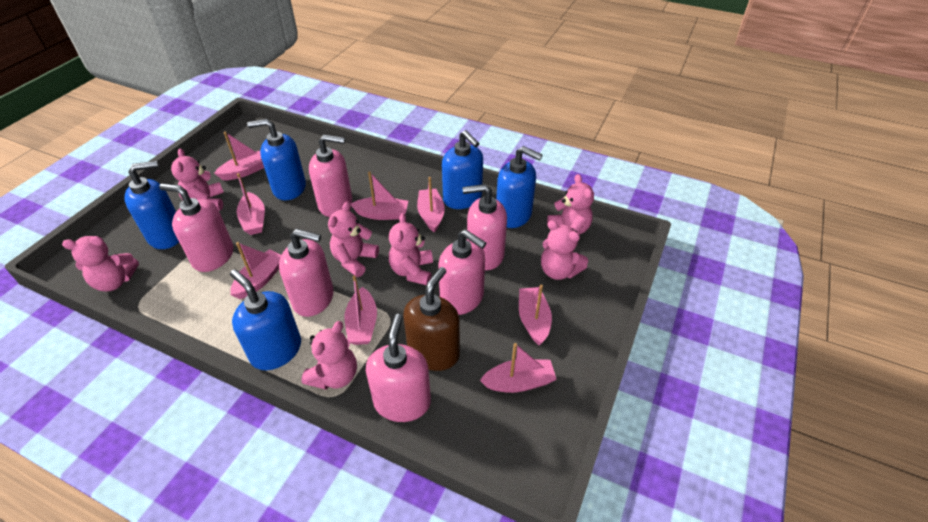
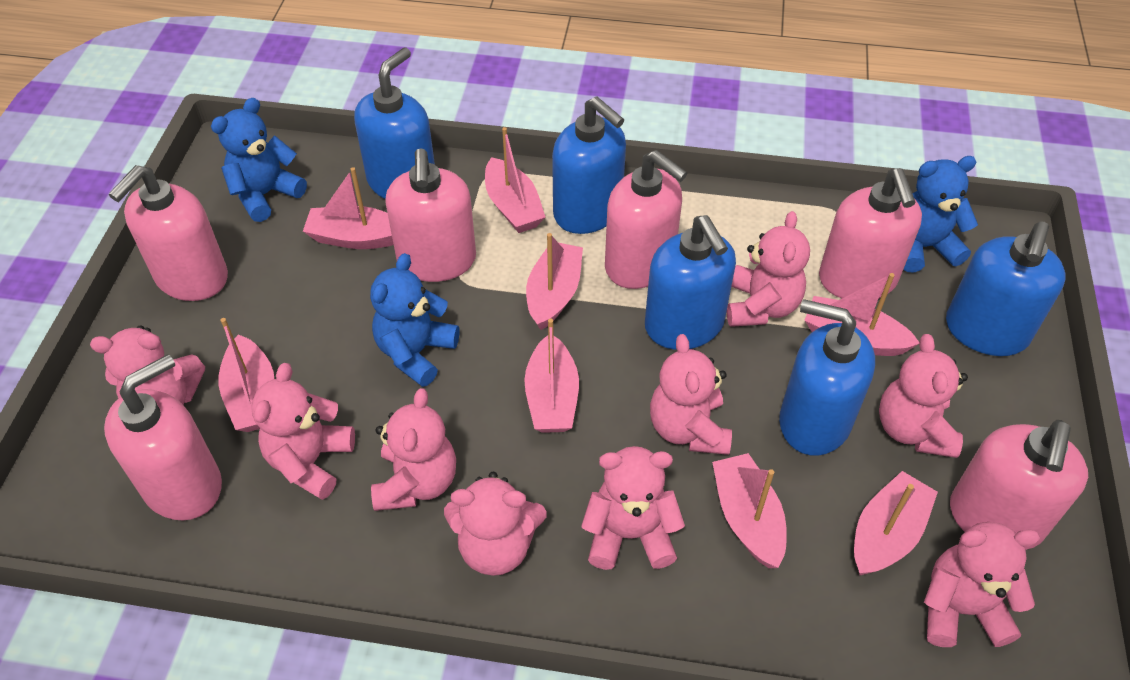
blue teddy bear: none = 0 -> [211,98,307,222] [370,253,459,387] [903,156,978,273] = 3
brown soap dispenser: [403,267,460,371] = 1 -> none = 0
pink teddy bear: [62,236,139,291] [171,149,224,210] [301,321,357,390] [328,201,379,277] [389,213,433,285] [541,220,588,280] [547,174,594,234] = 7 -> [90,325,205,405] [252,363,355,500] [371,388,456,511] [444,472,546,576] [581,446,685,570] [650,334,732,455] [727,211,810,327] [879,334,968,458] [924,522,1040,647] = 9

